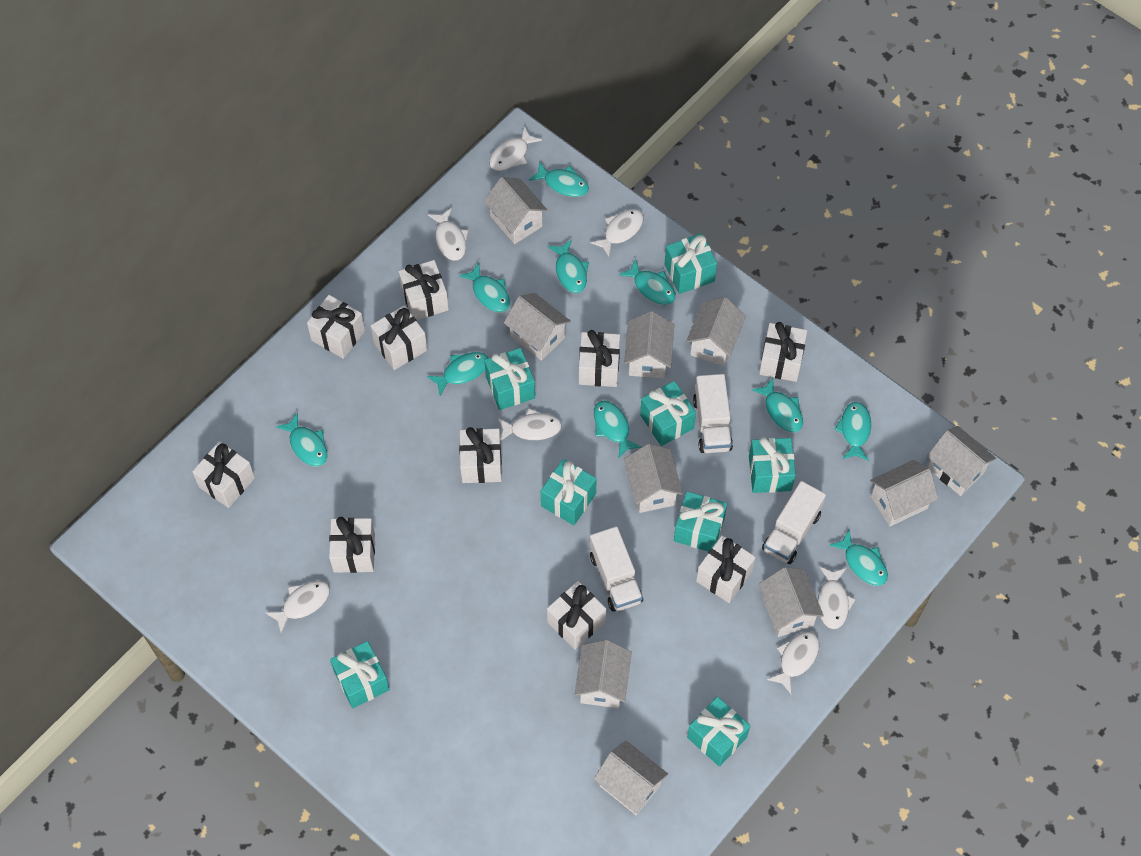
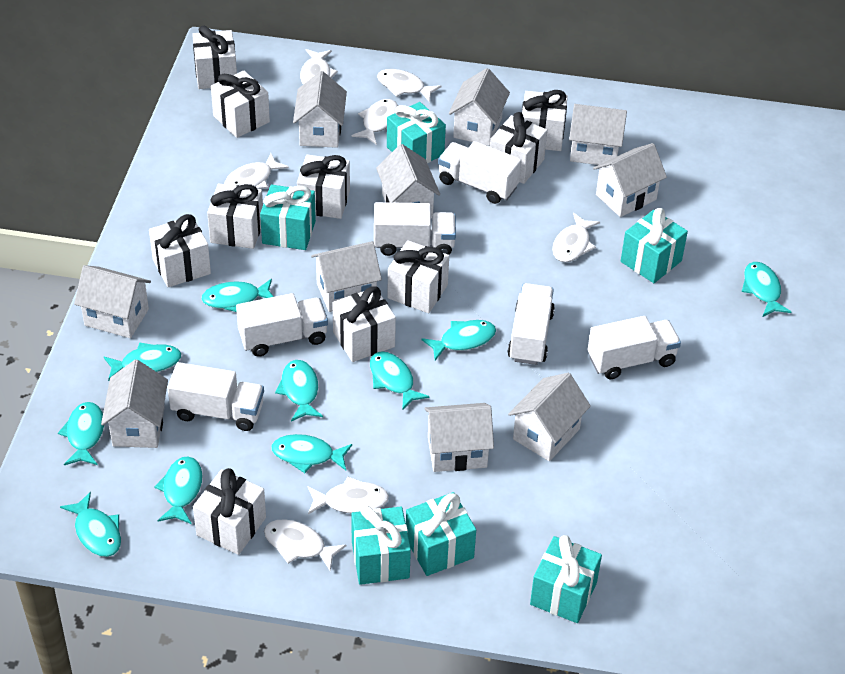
turquoise gift: [330,641,390,708] [484,348,535,410] [541,459,597,525] [640,381,696,446] [664,233,717,294] [674,491,727,552] [687,696,750,767] [749,437,796,493] = 8 -> [260,185,316,250] [351,505,411,585] [387,102,446,163] [406,492,476,576] [530,535,602,623] [621,208,688,283] = 6
white truck: [590,526,643,612] [693,374,733,453] [762,481,826,564] = 3 -> [167,362,264,431] [236,293,328,357] [374,202,456,256] [438,141,522,204] [508,283,555,365] [588,316,681,379] = 6

